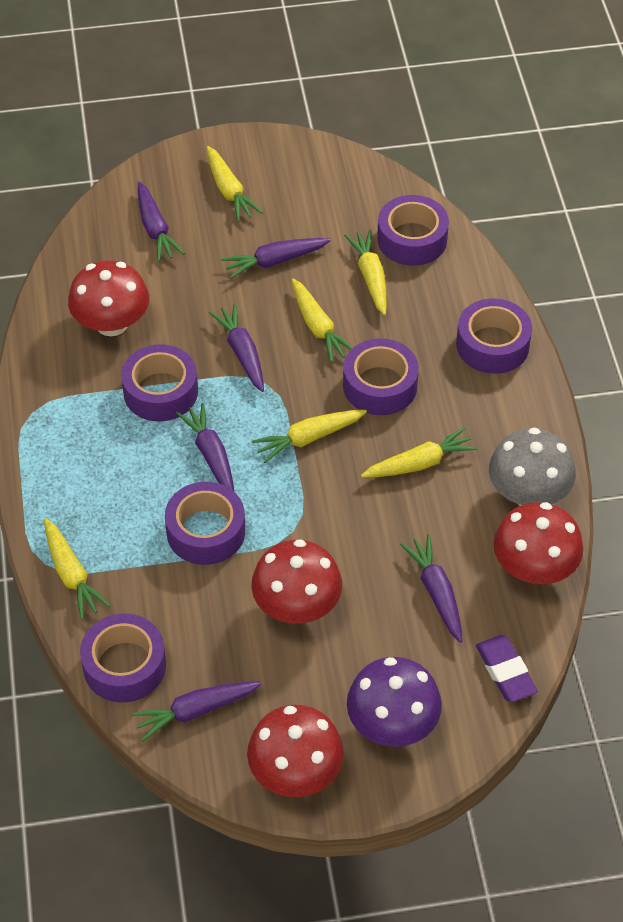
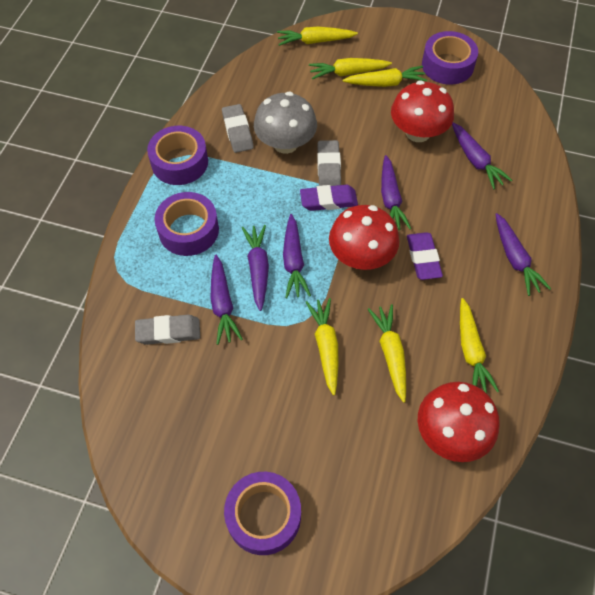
grey eraser: none = 0 -> [135,315,200,345] [222,104,254,153] [317,140,341,186] = 3
purple eraser: [476,635,538,702] = 1 -> [300,185,358,211] [407,232,443,280] = 2
purple mushroom: [347,657,442,747] = 1 -> none = 0
purple tape: [80,614,166,702] [121,344,198,421] [165,482,245,565] [343,338,419,415] [377,195,449,266] [456,299,532,374] = 6 -> [147,126,208,185] [154,192,219,256] [224,472,301,555] [422,31,478,85] = 4
red mushroom: [68,260,149,336] [247,705,344,797] [251,539,342,624] [493,502,584,584] = 4 -> [329,205,399,270] [391,80,454,142] [418,382,499,462] = 3

